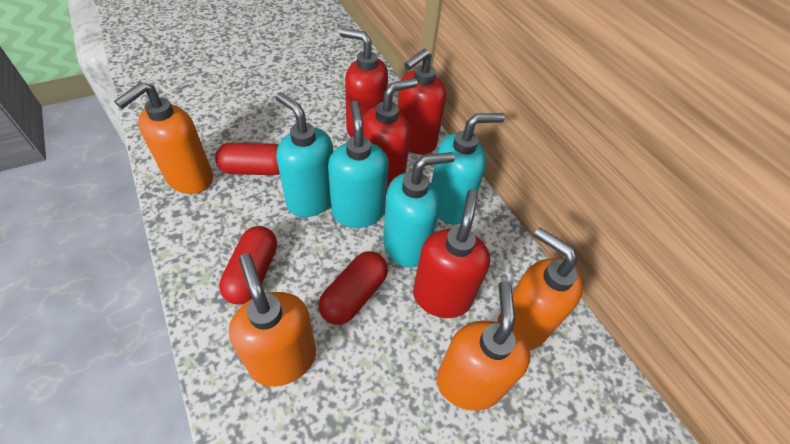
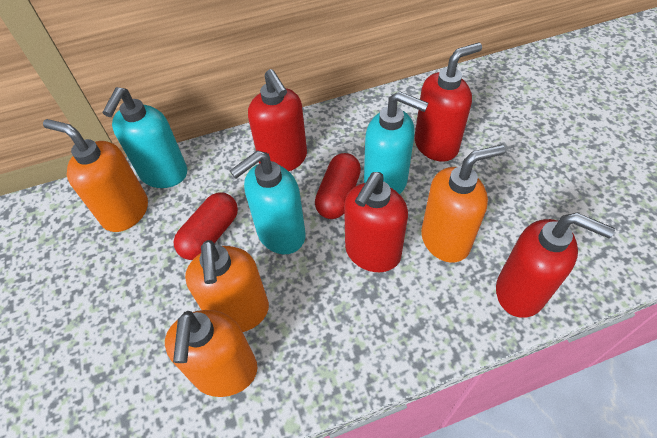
red capsule: [215,143,280,175] [219,226,277,305] [319,251,388,325] = 3 -> [174,192,238,260] [315,153,361,219] = 2
turquoise soap dispenser: [275,92,333,217] [328,101,389,228] [383,152,455,268] [431,113,505,225] = 4 -> [102,87,187,188] [230,151,306,254] [364,91,428,195] = 3

